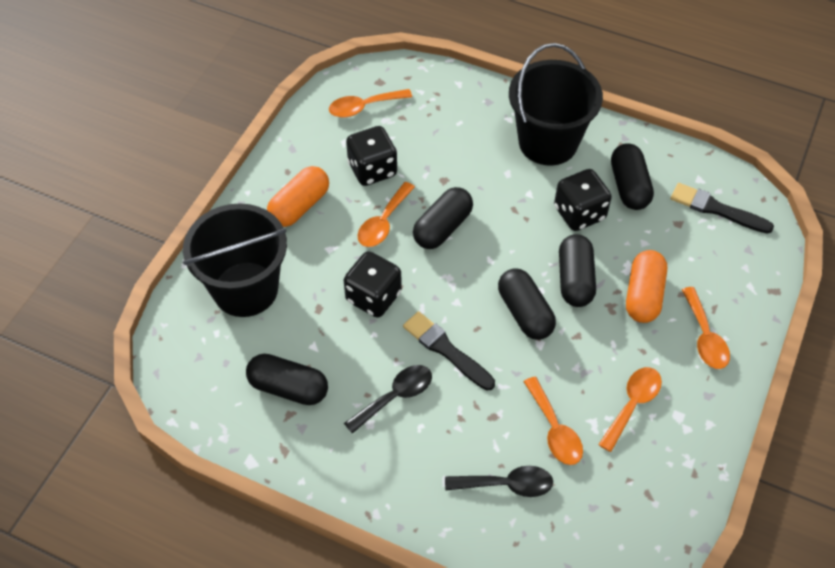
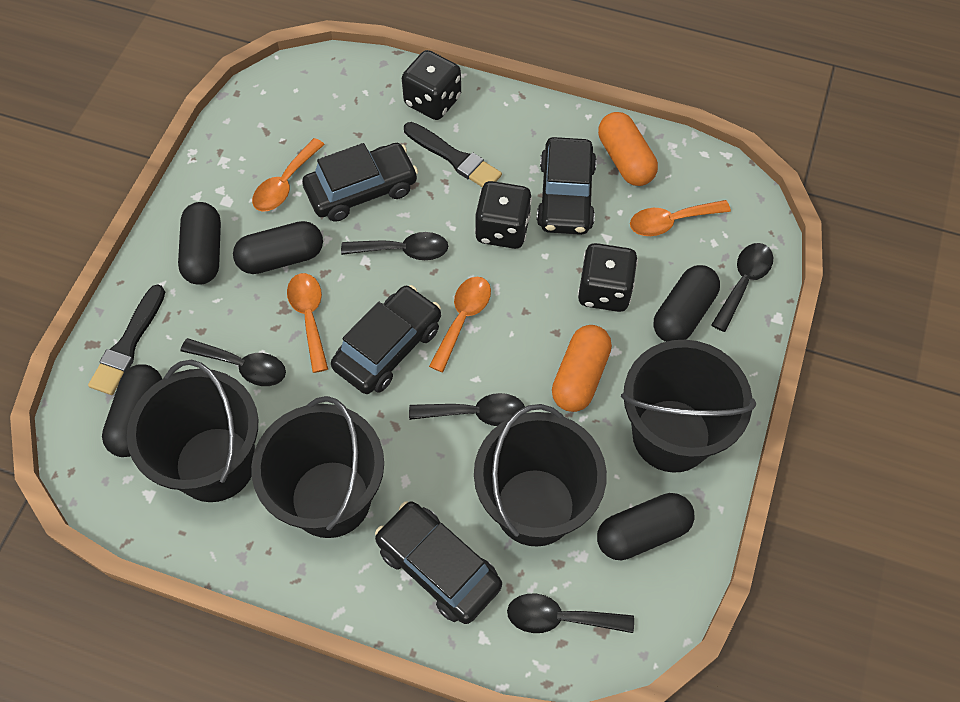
black bucket: [183,203,287,317] [509,43,603,166] = 2 -> [127,360,258,502] [251,396,384,538] [474,404,607,547] [621,340,756,473] = 4
black car: none = 0 -> [302,143,418,222] [331,285,441,394] [375,501,502,624] [537,137,597,235] = 4
black spoon: [344,365,432,434] [445,466,553,497] = 2 -> [180,338,286,386] [341,232,448,260] [409,393,525,426] [507,594,634,633] [711,243,773,332] = 5
orange spoon: [329,89,412,118] [357,182,415,247] [523,377,583,465] [598,367,662,452] [682,287,730,369] = 5 -> [252,138,325,212] [287,273,328,373] [429,277,491,372] [630,200,731,236] = 4

